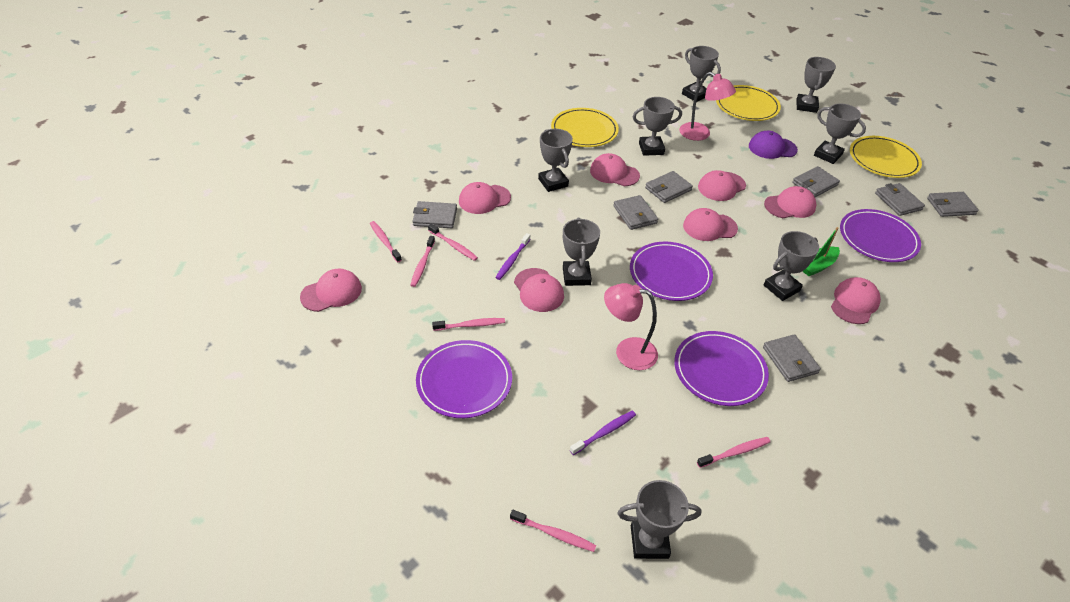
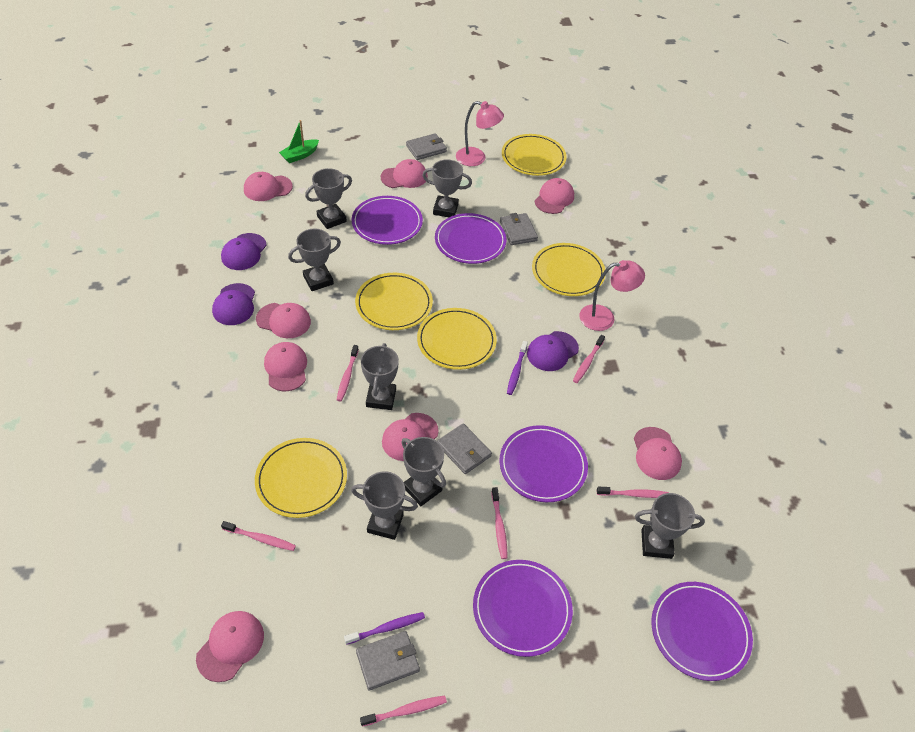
grey trophy: [538,129,573,192] [563,218,600,286] [617,480,701,559] [633,97,682,156] [682,46,721,102] [764,231,819,301] [796,57,836,113] [814,104,866,164] = 8 -> [288,229,341,291] [305,168,352,229] [351,471,418,540] [361,343,399,410] [401,437,446,506] [422,159,472,217] [635,493,705,559] = 7
grey wallet: [412,201,457,228] [613,195,658,230] [645,171,693,203] [763,334,821,382] [792,166,840,197] [875,183,925,216] [927,192,979,217] = 7 -> [356,631,420,691] [406,133,447,160] [437,423,492,474] [500,213,538,245] = 4
purple cap: [749,131,798,159] = 1 -> [212,283,255,325] [221,233,267,270] [527,331,579,371] = 3
purple plate: [416,340,512,418] [630,242,713,301] [674,331,769,406] [840,209,921,262] = 4 -> [352,196,423,245] [435,213,507,264] [473,560,573,657] [499,425,588,502] [651,582,753,681] = 5
yellow plate: [551,108,619,147] [716,85,781,121] [850,136,922,178] = 3 -> [255,438,347,518] [355,273,433,330] [417,308,497,370] [502,134,567,176] [532,243,605,296] = 5

